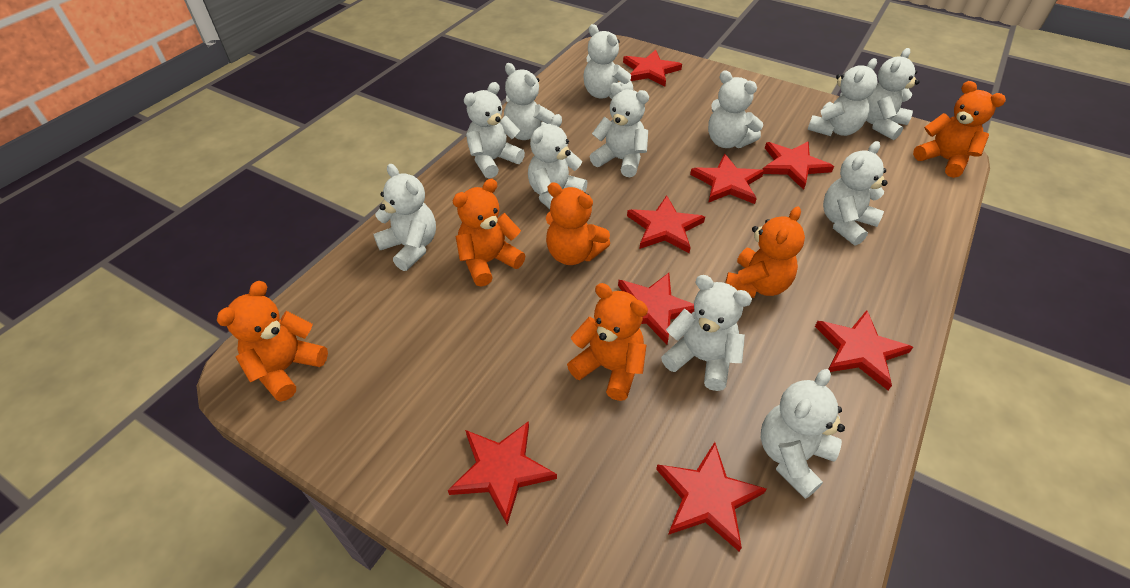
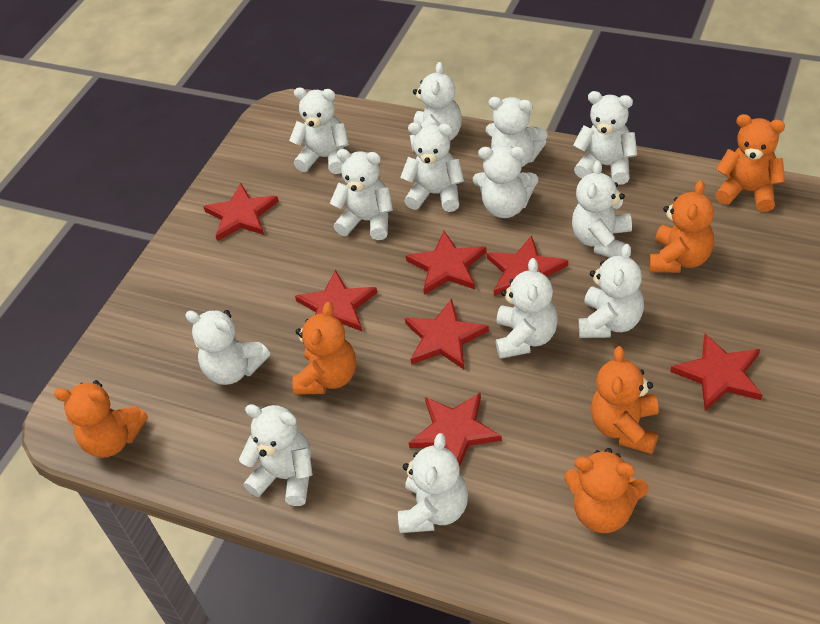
red star: [448,421,557,525] [618,273,694,345] [623,50,682,86] [627,195,705,253] [656,442,767,552] [690,154,764,204] [762,141,834,190] [815,310,913,390] = 8 -> [203,183,279,241] [295,270,377,331] [405,299,489,369] [406,231,487,295] [409,393,502,467] [487,235,568,296] [671,333,762,411] = 7
white teddy bear: [373,164,436,271] [464,82,525,179] [504,63,555,140] [528,114,587,209] [583,24,633,99] [590,83,649,177] [661,275,752,391] [708,71,763,148] [761,369,845,499] [808,58,877,136] [823,141,888,246] [866,48,919,140] = 12 -> [185,310,270,385] [239,404,313,506] [289,88,349,174] [330,149,393,240] [398,433,468,533] [400,122,464,212] [410,62,462,151] [473,145,538,218] [486,97,548,167] [496,258,558,359] [572,160,632,258] [573,91,637,185] [579,244,644,338] = 13

